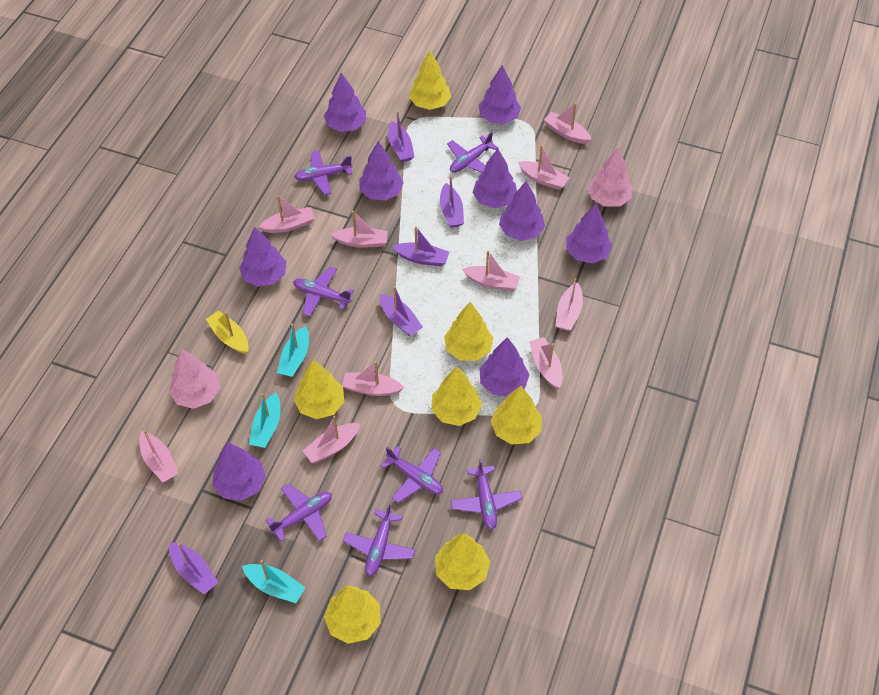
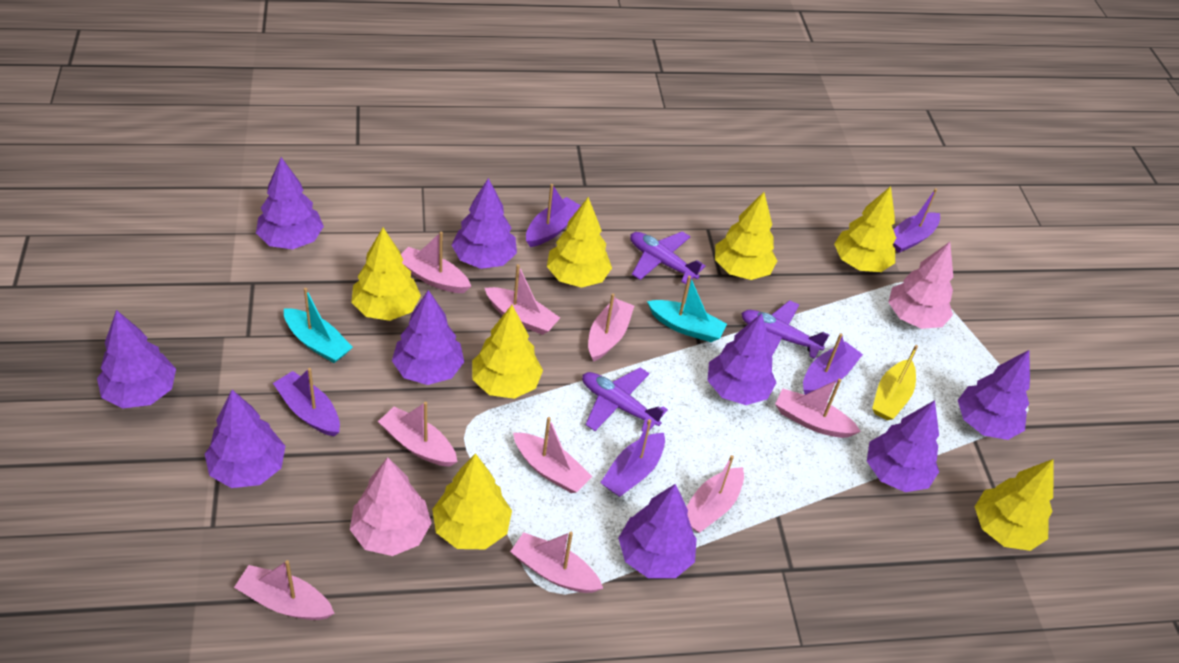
pink boat: [139,430,178,482] [259,195,315,233] [303,416,360,463] [331,210,388,248] [342,361,404,396] [462,250,520,291] [518,145,570,190] [529,337,562,389] [544,103,592,144] [556,278,583,331] = 10 -> [234,560,335,620] [378,402,458,467] [401,231,471,293] [485,264,560,335] [510,532,603,593] [513,417,592,493] [588,293,634,362] [686,455,744,533] [775,379,861,438] = 9
purple plane: [266,484,332,542] [293,267,354,317] [295,150,353,195] [343,503,415,576] [380,446,443,503] [447,132,498,173] [451,458,522,530] = 7 -> [582,368,668,432] [630,231,706,284] [741,300,829,359] = 3
turquoise boat: [242,560,306,603] [249,393,281,448] [277,324,309,377] = 3 -> [284,288,353,363] [647,276,727,342] = 2

